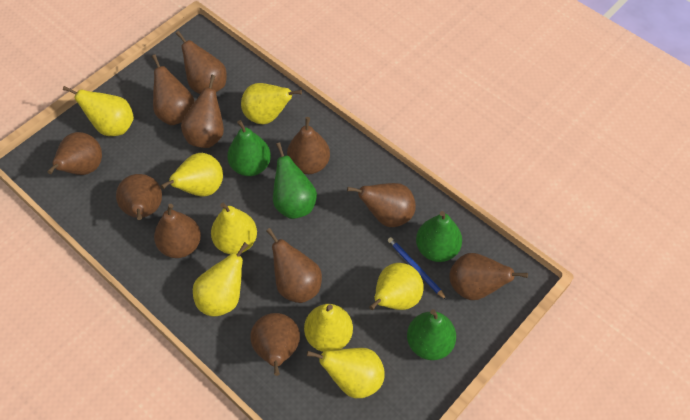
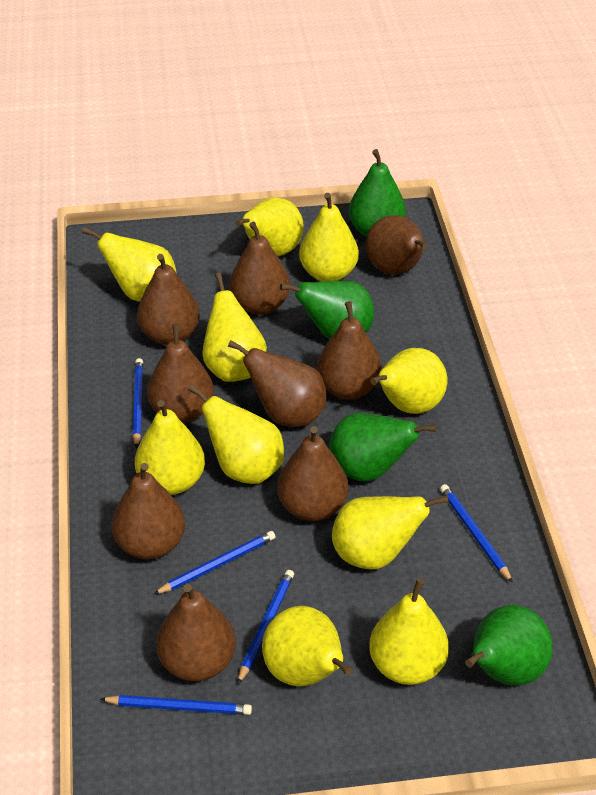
blue pencil: [388,237,447,300] = 1 -> [100,695,252,715] [133,358,143,448] [154,531,275,594] [238,570,294,684] [440,484,513,583] = 5
brown pear: [47,132,102,175] [116,174,162,220] [152,55,195,125] [154,204,201,258] [176,31,227,94] [181,75,224,148] [250,313,300,376] [266,228,322,303] [287,117,330,174] [347,183,416,227] [449,253,528,300] = 11 -> [112,463,185,560] [137,254,200,345] [147,323,214,423] [156,584,236,682] [228,340,327,427] [229,222,290,315] [277,426,349,521] [317,301,382,400] [366,215,428,275] = 9
yellow pear: [63,86,134,136] [160,153,223,197] [193,242,248,317] [211,203,257,254] [241,83,302,124] [304,304,353,352] [307,348,385,398] [369,263,424,310] = 8 -> [82,227,177,302] [135,400,205,495] [188,384,284,484] [202,272,267,382] [235,198,304,256] [262,606,353,686] [299,193,359,282] [332,495,449,570] [369,578,449,685] [370,348,447,414] = 10

